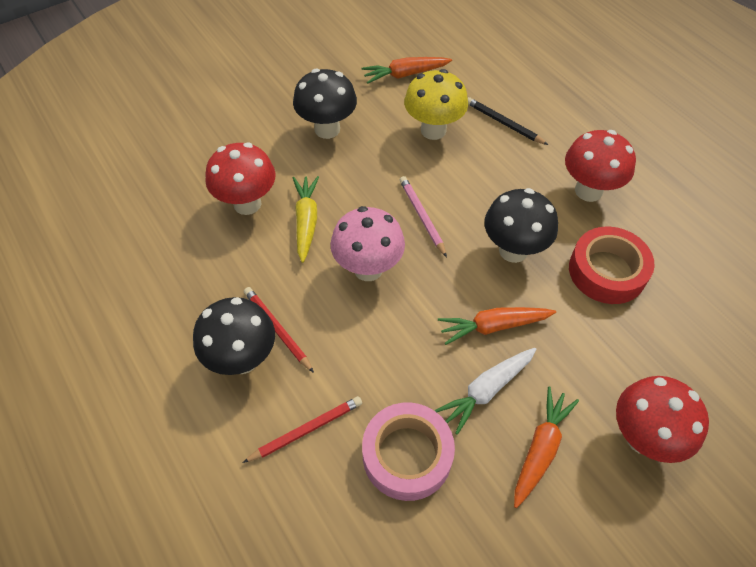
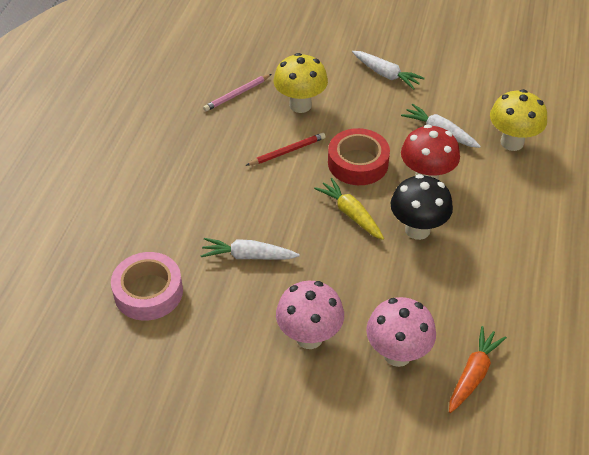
black mushroom: [193,297,275,375] [293,69,357,139] [485,188,558,263] = 3 -> [390,174,453,240] = 1
black pencil: [468,97,548,145] = 1 -> none = 0
orange carrot: [361,57,452,84] [438,307,556,345] [514,387,579,508] = 3 -> [449,326,507,413] = 1
pink mushroom: [330,206,405,281] = 1 -> [276,281,344,349] [366,297,436,367] = 2
red mushroom: [205,142,276,215] [565,130,636,202] [616,376,709,463] = 3 -> [401,124,460,180] = 1
red pencil: [242,396,362,463] [244,287,314,373] = 2 -> [246,133,326,166] = 1
white carrot: [435,348,536,435] = 1 -> [201,238,300,260] [352,51,425,90] [401,104,481,148] = 3
yellow mushroom: [404,69,468,140] = 1 -> [274,53,328,113] [490,89,547,151] = 2

